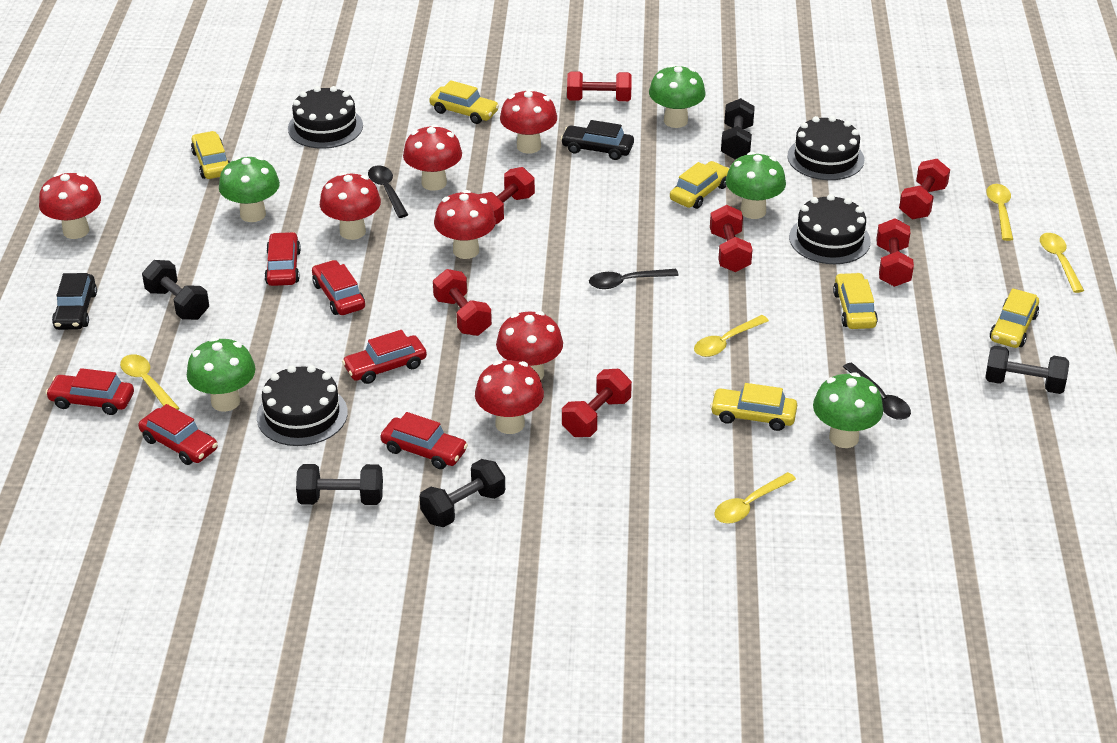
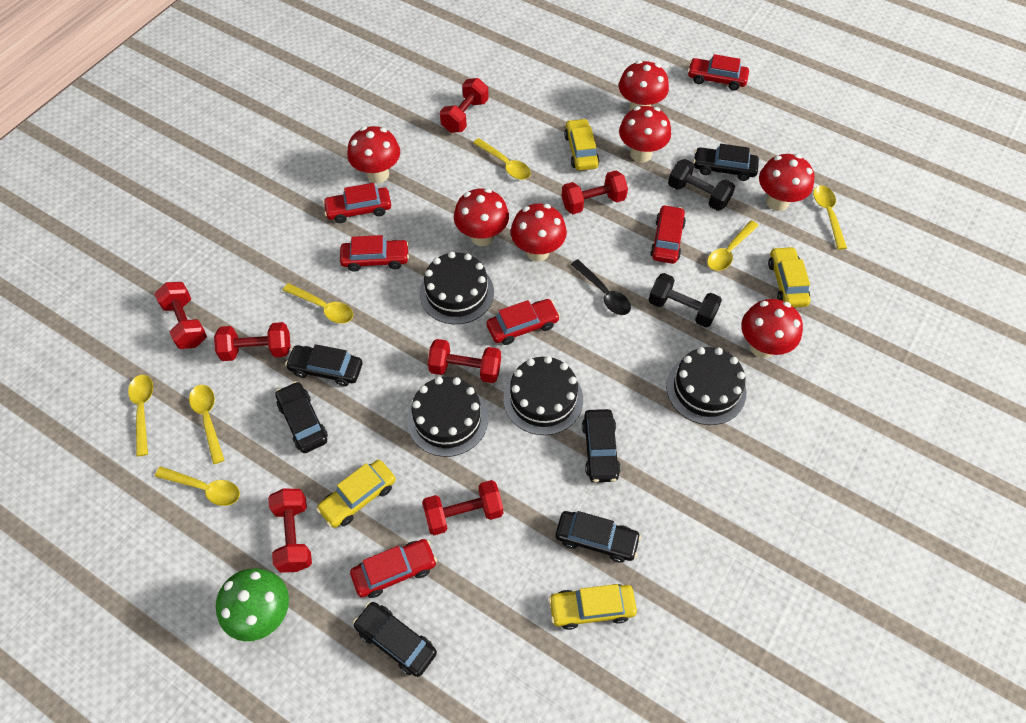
black car: [52,273,97,330] [561,120,634,160] = 2 -> [275,381,328,453] [285,344,363,386] [353,602,437,677] [556,511,641,563] [582,409,621,482] [693,144,759,181] = 6
black dumbbell: [142,260,209,320] [296,464,383,505] [420,459,505,527] [721,98,755,159] [985,346,1069,394] = 5 -> [649,273,722,327] [668,159,735,211] = 2
black spoon: [368,165,408,218] [589,269,679,289] [843,363,911,420] = 3 -> [571,259,631,315] = 1
green mushroom: [187,337,256,412] [219,156,280,222] [649,64,705,128] [726,152,786,219] [813,373,883,448] = 5 -> [216,568,289,641] = 1
yellow car: [191,131,230,179] [429,80,499,124] [670,161,729,209] [710,383,797,431] [833,273,878,329] [990,288,1039,348] = 6 -> [316,460,396,528] [548,584,637,630] [564,118,599,171] [768,246,810,308] = 4
yellow spoon: [120,354,180,410] [694,315,769,357] [714,472,796,524] [986,184,1013,241] [1040,233,1084,293] = 5 -> [128,375,153,457] [155,466,240,506] [189,385,224,464] [283,283,353,324] [473,138,531,180] [707,220,759,271] [813,185,847,250] = 7

